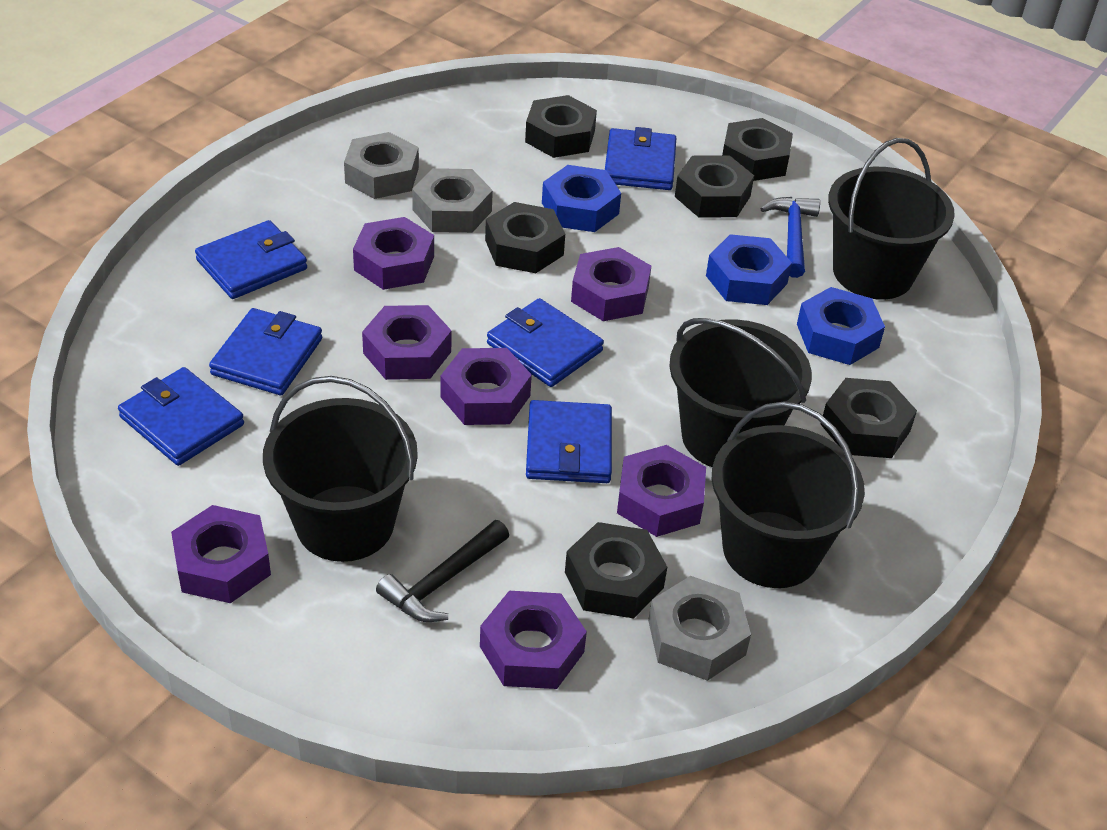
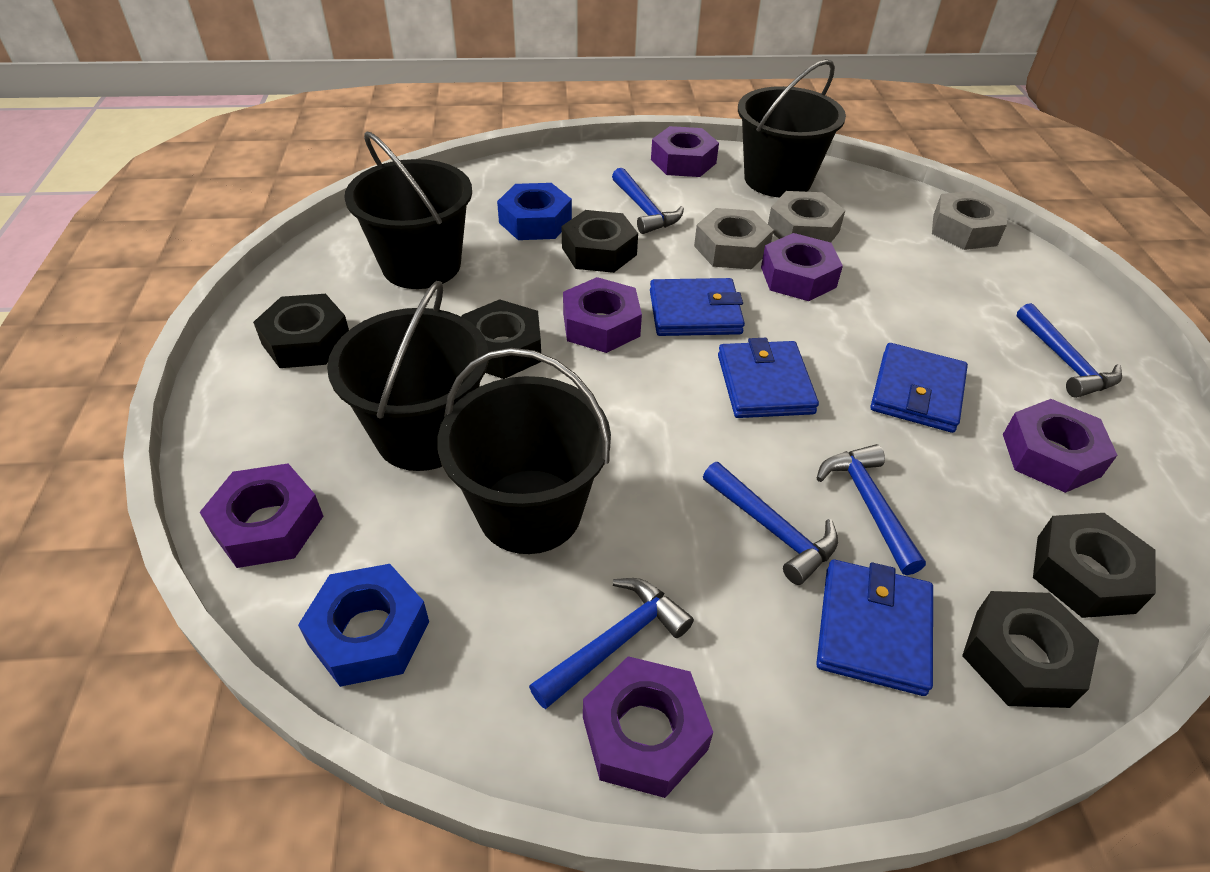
black hammer: [376,520,509,622] = 1 -> none = 0
black nut: [485,202,565,273] [525,95,597,158] [565,522,667,618] [675,156,754,218] [722,118,793,181] [820,378,917,458] = 6 -> [253,294,349,368] [462,299,541,379] [562,210,638,273] [962,591,1099,708] [1033,513,1156,618] = 5
blue hammer: [760,197,820,278] = 1 -> [529,578,694,709] [612,168,684,234] [703,462,838,585] [817,444,926,575] [1016,303,1122,398] = 5
blue nut: [542,165,621,232] [706,234,792,305] [797,287,885,365] = 3 -> [298,564,429,687] [497,183,572,240] = 2
blue wallet: [118,367,244,466] [195,220,307,299] [209,308,322,395] [487,298,604,387] [526,400,612,483] [605,127,676,190] = 6 -> [650,278,745,336] [718,338,819,418] [816,560,933,696] [870,343,968,433] = 4
purple nut: [171,505,271,603] [353,217,434,290] [362,305,452,380] [440,348,532,425] [480,591,587,689] [571,247,651,321] [617,445,706,537] = 7 -> [200,464,323,568] [563,277,642,353] [583,656,713,798] [651,126,719,177] [761,233,843,301] [1003,399,1117,493] = 6

